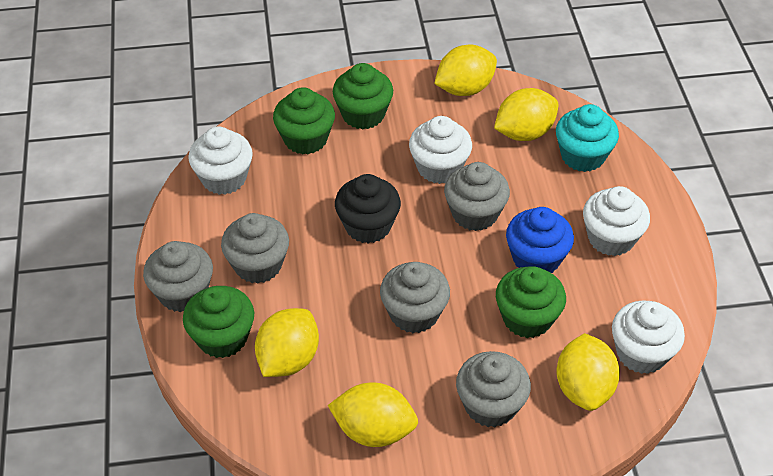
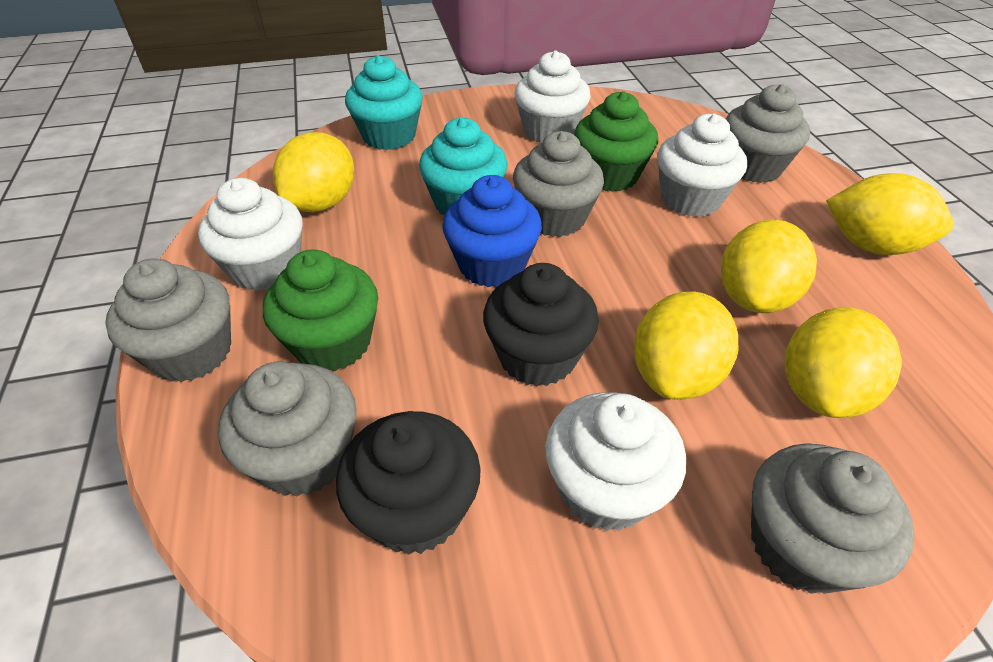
black cupcake: [335,174,401,243] = 1 -> [336,411,481,555] [483,263,599,387] = 2
green cupcake: [183,286,254,358] [273,87,335,155] [333,63,393,130] [496,266,566,338] = 4 -> [263,249,378,371] [574,91,658,192] = 2
turquoise cupcake: [556,104,619,172] = 1 -> [345,55,423,150] [419,118,508,216] = 2

